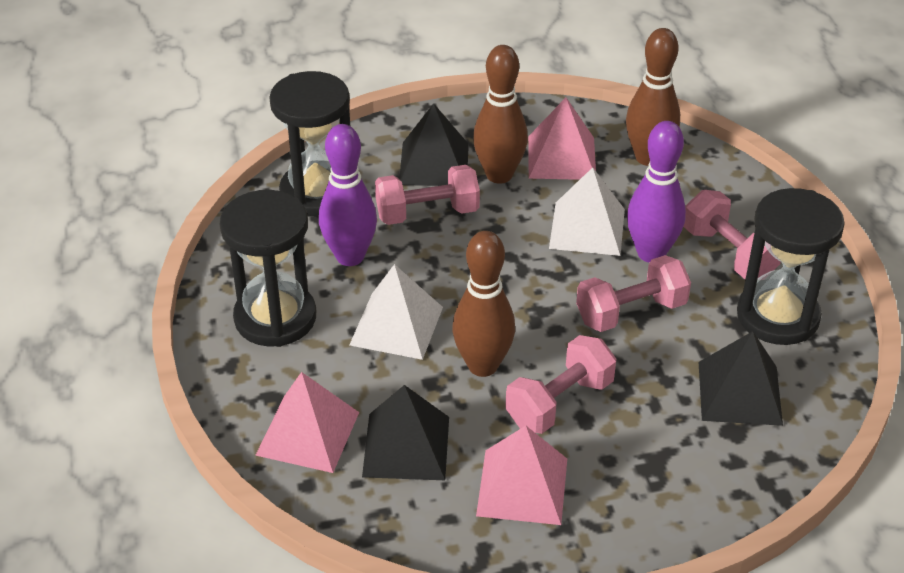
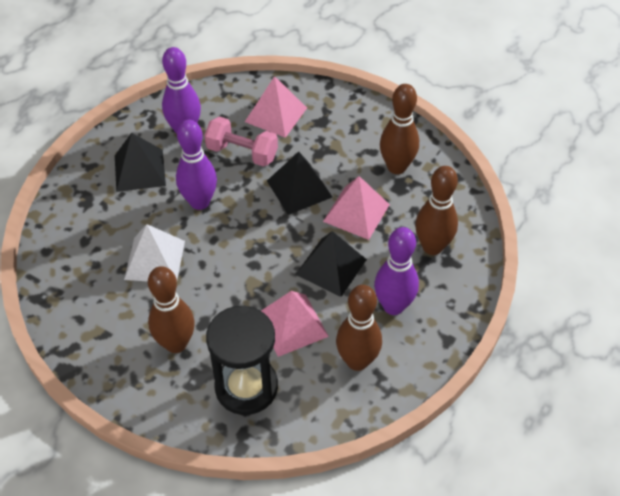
black hourglass: [220,190,316,347] [269,71,350,217] [737,188,845,345] = 3 -> [206,305,278,415] = 1
brown bowling pin: [452,231,515,377] [473,45,528,184] [626,28,680,166] = 3 -> [148,266,194,353] [336,285,382,371] [380,84,419,174] [415,166,458,255] = 4
pink dumbbell: [375,165,480,225] [505,335,616,434] [576,255,691,332] [684,190,780,279] = 4 -> [204,117,278,167] = 1
purple bowling pin: [319,124,377,266] [627,121,686,263] = 2 -> [162,47,201,134] [176,120,217,210] [374,227,419,315] = 3
white pyramid: [349,264,443,360] [549,167,625,256] = 2 -> [124,224,185,282] = 1

